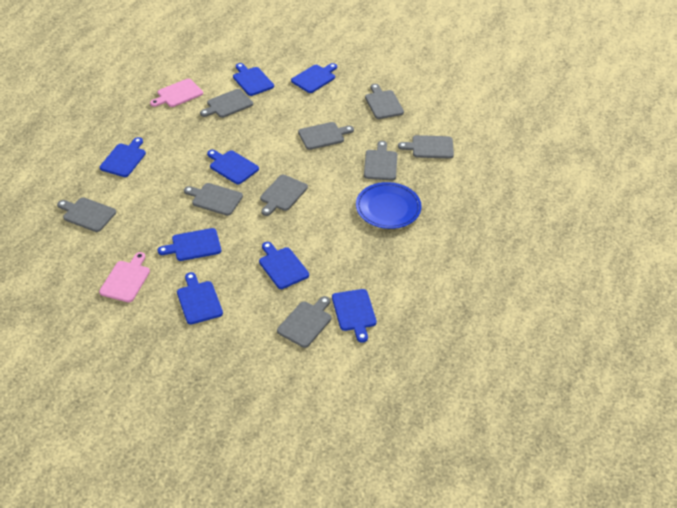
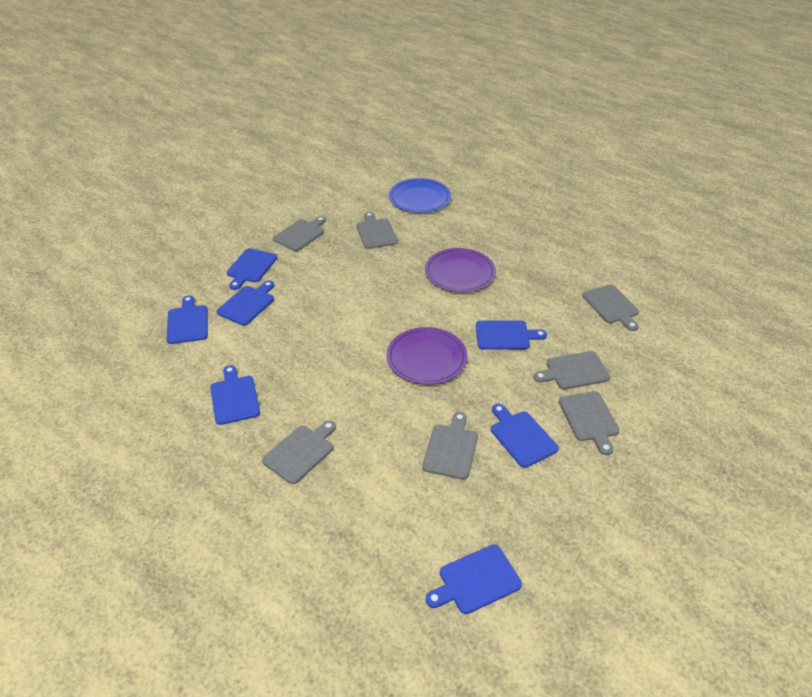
blue cutting board: [100,137,146,177] [158,228,221,261] [177,272,223,324] [207,150,259,184] [233,63,274,96] [259,242,309,289] [291,63,337,93] [332,289,377,343] = 8 -> [166,295,208,344] [210,365,260,425] [217,281,274,325] [227,248,277,290] [426,544,522,614] [476,320,547,350] [491,404,559,468] = 7
grey cutting board: [57,197,116,232] [184,183,243,216] [200,89,253,118] [260,175,308,216] [277,296,331,348] [298,122,354,150] [364,141,397,180] [365,84,404,119] [398,135,454,159] = 9 -> [262,420,336,484] [273,216,326,251] [356,212,398,249] [422,412,478,479] [533,351,610,389] [559,391,619,455] [582,285,639,331] = 7
pink cutting board: [99,252,150,302] [150,79,203,107] = 2 -> none = 0
purple plate: none = 0 -> [387,327,468,385] [425,248,496,292] = 2

